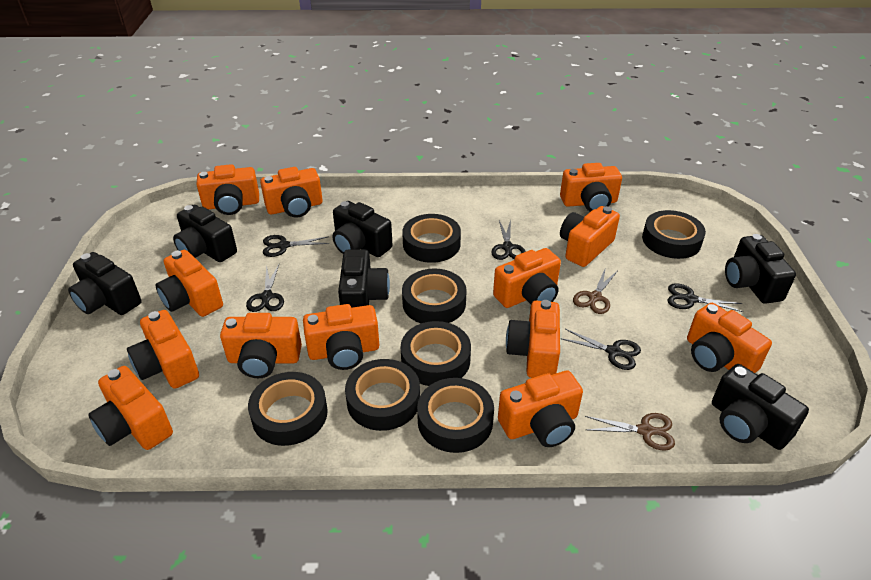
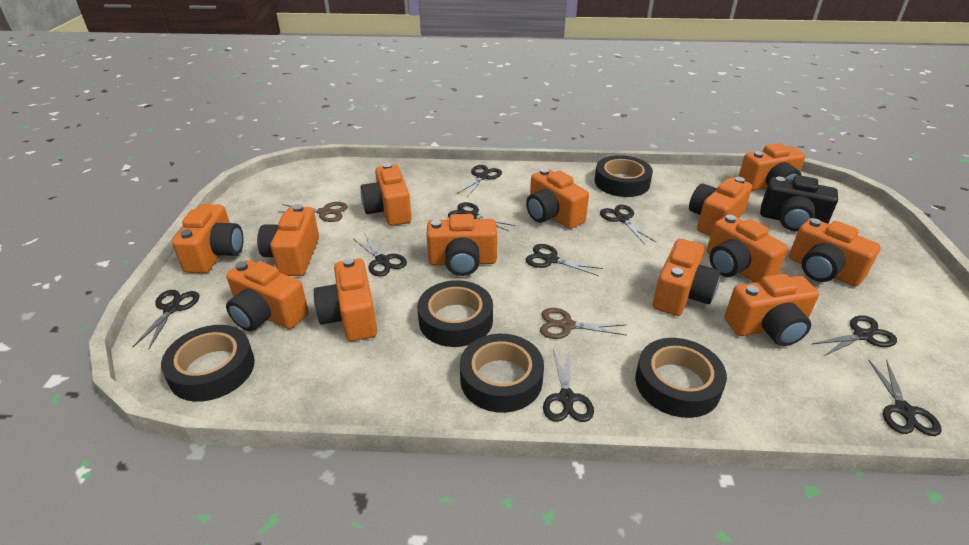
black camera: [68,252,141,315] [173,205,237,262] [333,201,392,257] [338,249,390,308] [712,364,809,450] [725,234,796,304] = 6 -> [760,175,838,232] = 1
black scissors: [246,265,284,312] [263,235,329,257] [491,220,526,260] [560,329,641,370] [668,283,743,312] = 5 -> [133,290,200,349] [353,233,407,277] [448,202,515,231] [457,165,502,197] [526,244,603,276] [543,350,594,422] [600,205,656,244] [812,315,897,356] [868,359,942,436] = 9
black tape: [248,372,328,446] [345,359,420,431] [401,321,471,386] [402,214,461,263] [402,268,467,323] [417,378,494,453] [642,210,706,259] = 7 -> [161,325,255,402] [418,280,493,347] [460,334,544,413] [595,155,653,197] [635,338,727,418] = 5

